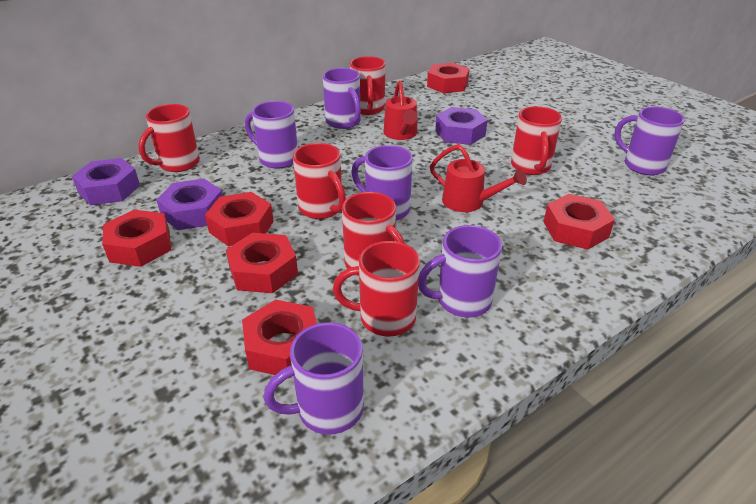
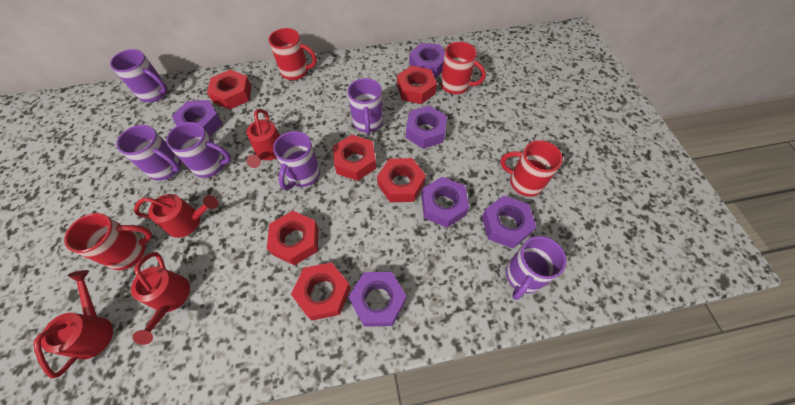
purple nut: [72,158,140,205] [156,179,223,230] [435,107,488,145] = 3 -> [172,100,223,137] [348,272,407,327] [406,106,447,149] [409,43,445,78] [421,177,469,228] [482,196,537,248] = 6
red mug: [139,104,200,172] [293,143,346,219] [333,241,420,337] [342,192,405,276] [350,56,385,115] [511,106,562,175] = 6 -> [64,213,152,270] [269,28,317,80] [441,42,486,94] [500,140,563,197] = 4
red watering can: [383,80,418,140] [430,144,527,212] = 2 -> [34,270,113,378] [131,252,190,345] [134,194,218,238] [246,109,280,168] = 4

